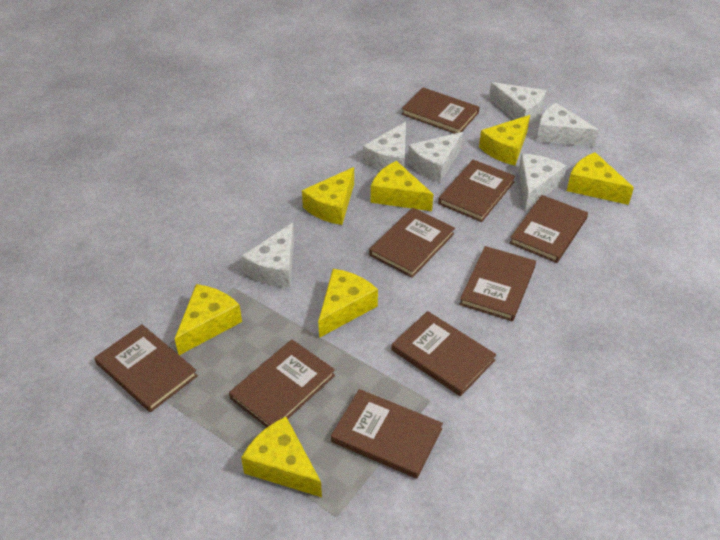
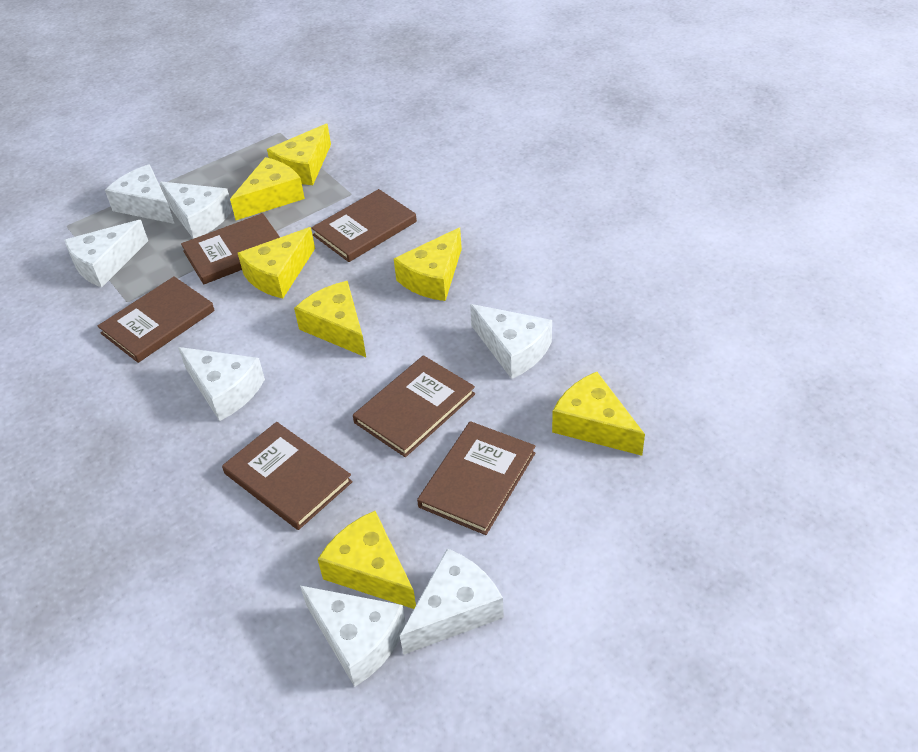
brown book: [94,324,198,412] [229,340,335,427] [331,389,443,479] [369,208,455,278] [392,311,496,396] [402,87,480,134] [438,160,515,222] [459,246,536,321] [509,195,588,263] = 9 -> [98,276,215,363] [181,213,280,285] [222,422,353,530] [311,189,417,262] [353,355,475,457] [417,421,535,535] = 6
white cheese: [242,223,294,287] [363,122,406,171] [408,132,463,183] [489,82,546,124] [518,154,566,211] [536,103,599,147] = 6 -> [64,220,148,287] [105,164,174,224] [160,181,233,239] [178,347,265,421] [300,586,406,687] [400,548,504,655] [470,304,552,379] = 7

